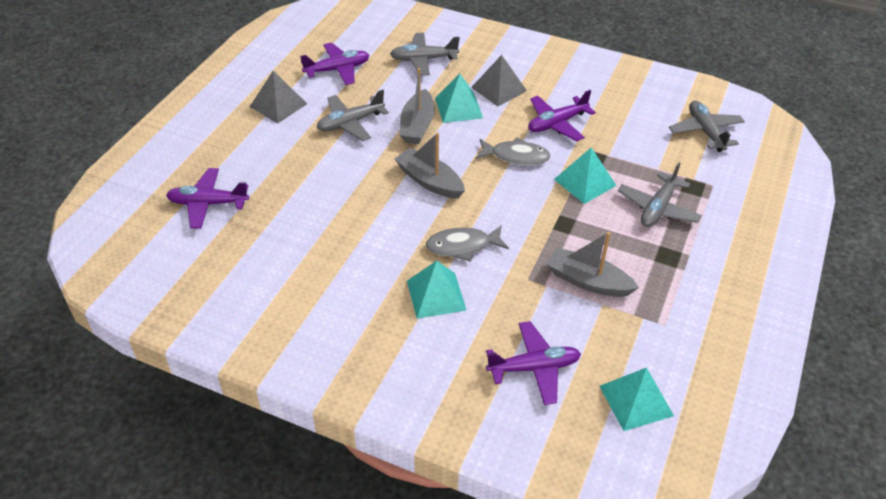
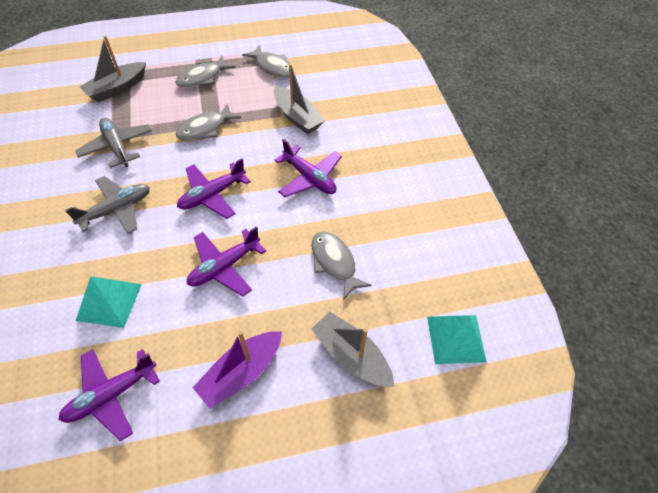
grey fish: [426,225,509,262] [476,138,551,165] = 2 -> [176,55,235,88] [176,103,241,141] [242,45,294,78] [312,231,372,300] = 4
grey plane: [317,90,389,141] [390,33,460,76] [618,163,702,227] [669,101,745,152] = 4 -> [65,176,150,234] [75,118,152,168] = 2
grey pyramid: [250,71,307,123] [471,55,527,106] = 2 -> none = 0
purple boat: none = 0 -> [192,331,282,409] = 1
turquoise pyramid: [407,261,466,319] [435,74,483,123] [554,148,617,204] [600,367,674,431] = 4 -> [76,276,142,328] [427,315,487,364] = 2

